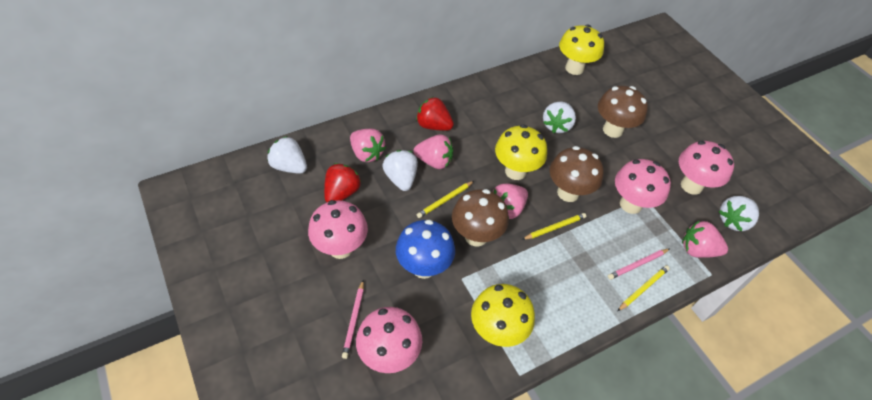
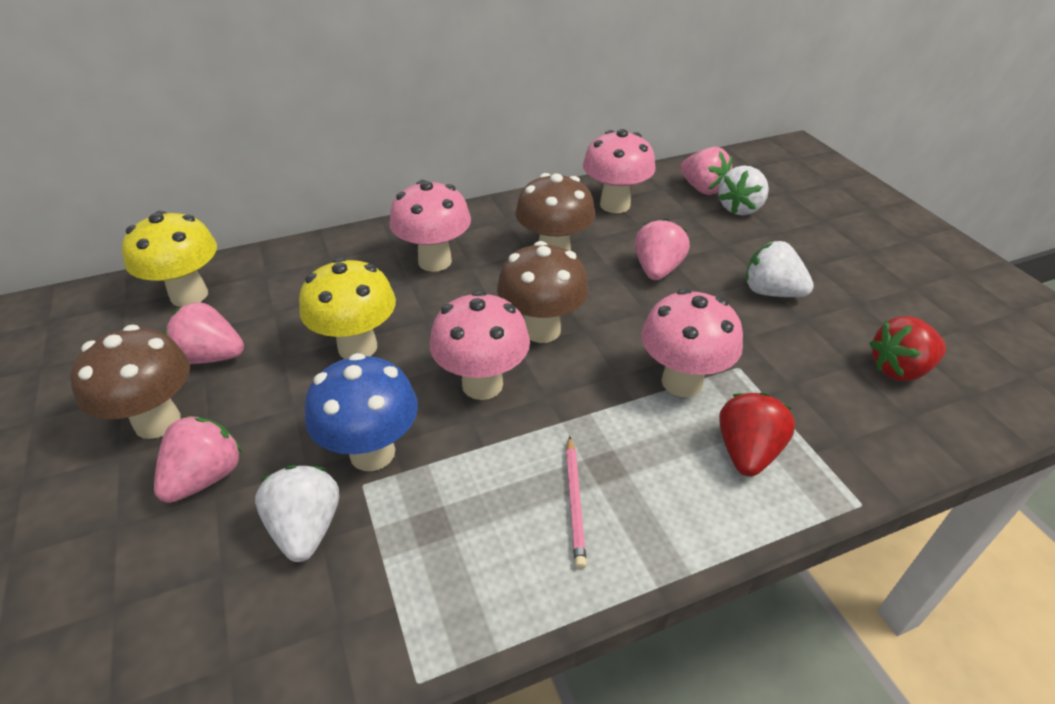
pink pencil: [342,280,364,359] [608,249,669,280] = 2 -> [566,436,587,569] = 1
white strawberry: [267,136,307,174] [382,150,418,191] [543,102,576,133] [719,196,759,231] = 4 -> [255,465,339,562] [718,165,769,215] [746,241,814,297] = 3
yellow mushroom: [471,284,535,347] [495,124,547,180] [559,25,604,75] = 3 -> [122,211,217,307] [299,257,396,359] = 2
yellow pencil: [417,181,474,218] [522,213,586,240] [618,265,670,311] = 3 -> none = 0

